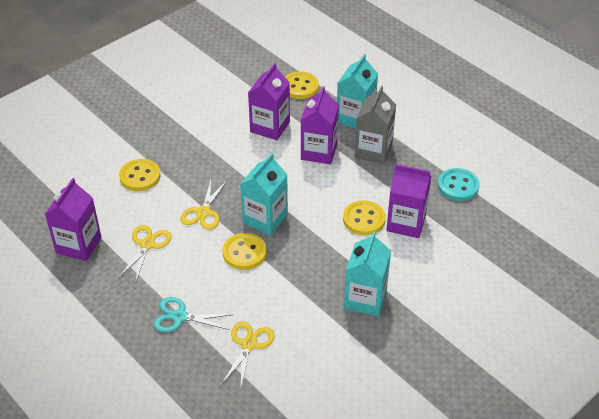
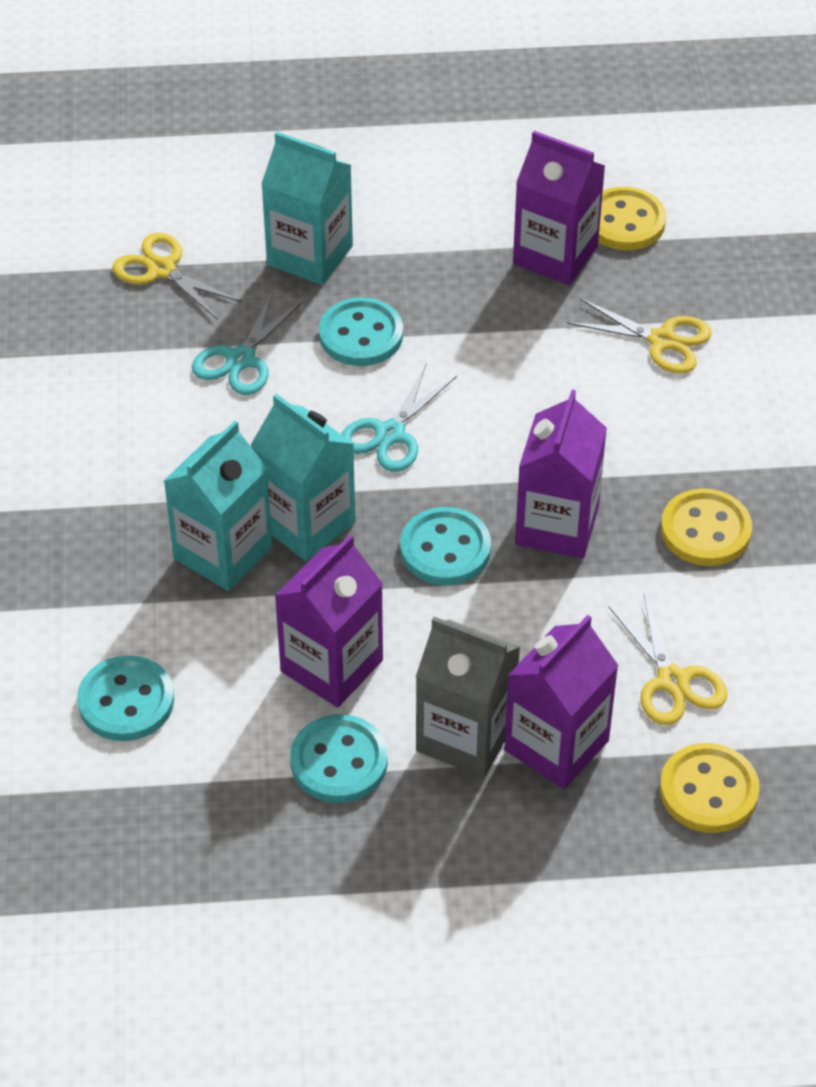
turquoise button: [438,168,480,201] = 1 -> [77,655,174,741] [290,714,388,803] [319,297,403,366] [400,507,491,585] = 4
turquoise scissors: [153,297,233,332] = 1 -> [192,291,303,395] [341,364,457,472] = 2
yellow button: [119,159,161,191] [223,233,267,270] [285,71,319,99] [343,200,386,235] = 4 -> [598,187,666,250] [660,743,760,833] [661,488,752,566] = 3

